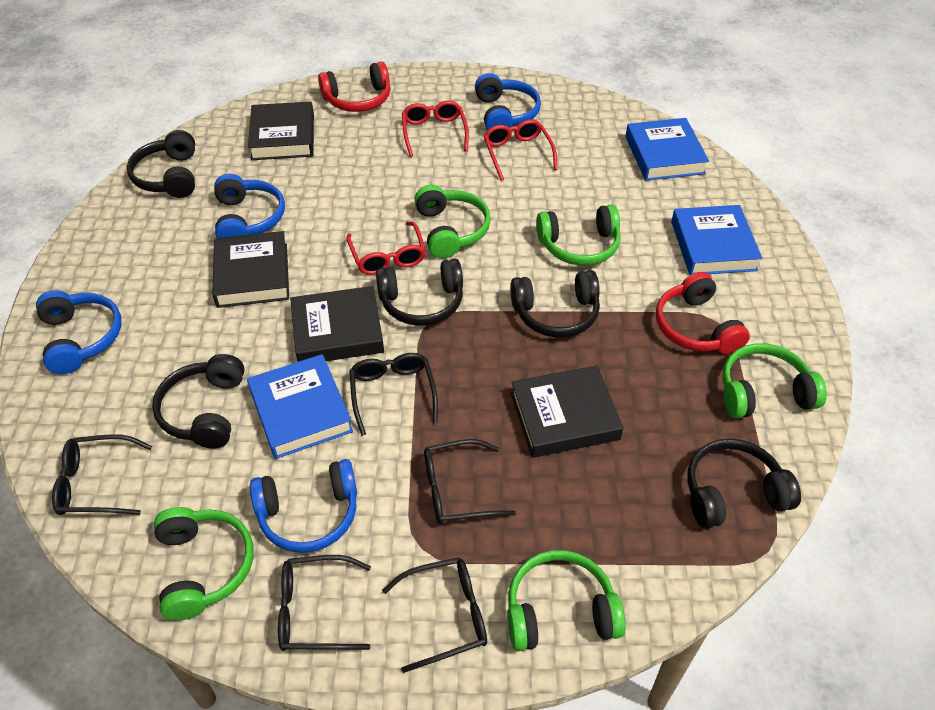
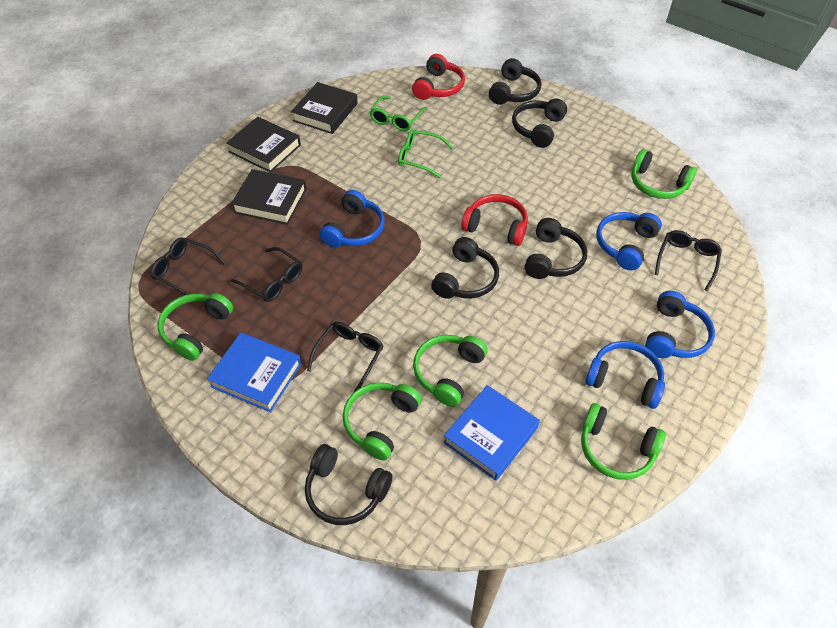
black book: [212,231,289,308] [248,101,314,160] [290,286,384,362] [511,365,623,458] = 4 -> [226,117,301,173] [231,169,307,225] [291,82,358,134] = 3
black glasses: [52,434,152,515] [278,555,371,651] [349,353,438,436] [382,557,487,673] [424,439,516,524] = 5 -> [150,237,226,295] [231,247,302,302] [307,322,383,392] [655,230,722,291] = 4
blue book: [247,354,353,459] [626,118,709,181] [671,205,762,275] = 3 -> [207,332,301,412] [443,385,540,481] = 2
green glasses: none = 0 -> [370,96,427,131] [398,129,453,178] = 2
red glasses: [346,221,426,275] [402,101,469,157] [484,119,558,180] = 3 -> none = 0

